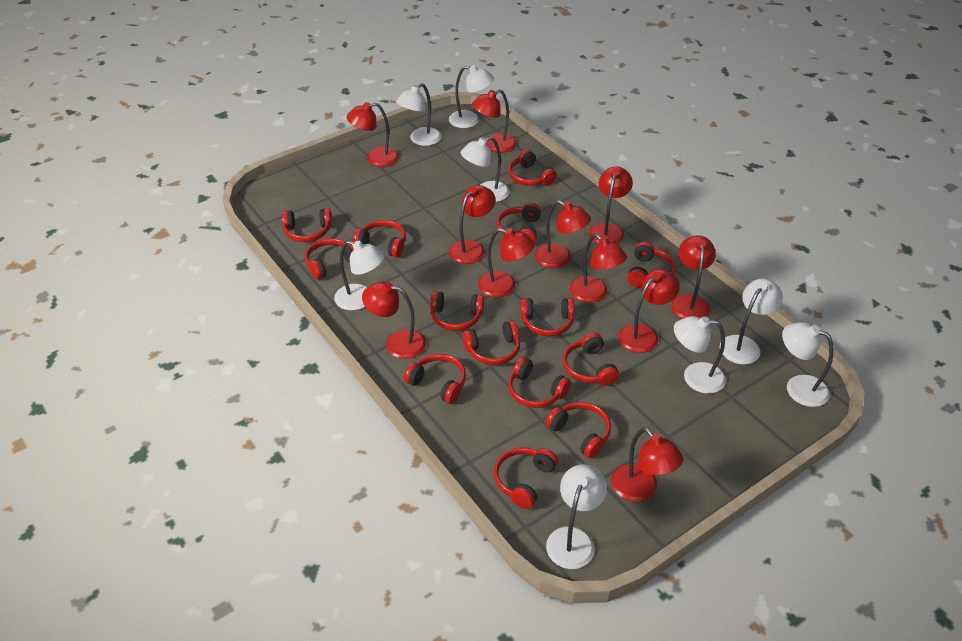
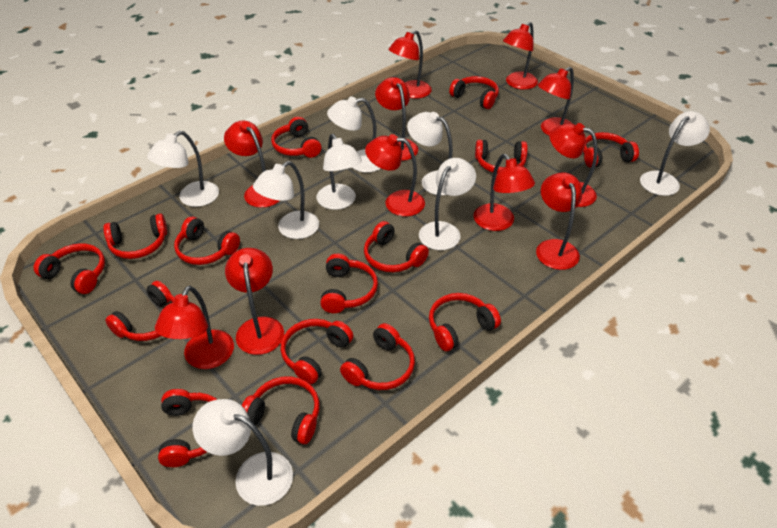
red headphones: [282,208,332,242] [305,238,354,280] [353,220,406,257] [404,354,466,404] [430,291,484,331] [462,320,520,365] [494,447,558,509] [497,203,541,243] [508,150,557,186] [508,357,571,408] [521,298,575,336] [545,402,611,458] [563,333,619,386] [627,242,676,287] = 14 -> [34,243,105,294] [103,214,167,259] [105,281,175,341] [158,389,217,467] [174,217,240,265] [242,376,320,444] [271,117,321,158] [281,319,353,384] [320,254,378,313] [340,323,415,390] [364,221,429,272] [429,293,501,351] [449,76,499,109] [475,140,528,173] [583,132,639,168] = 15

